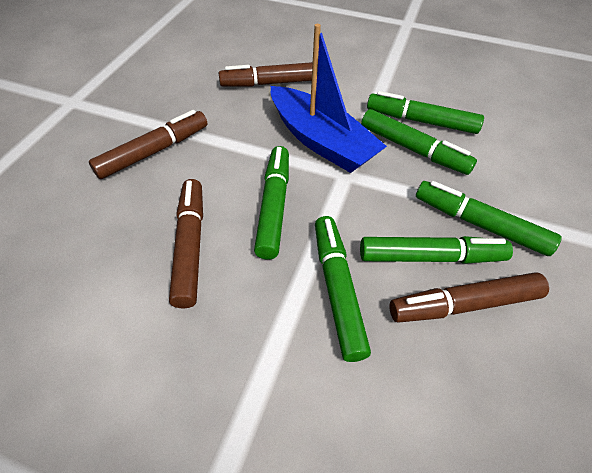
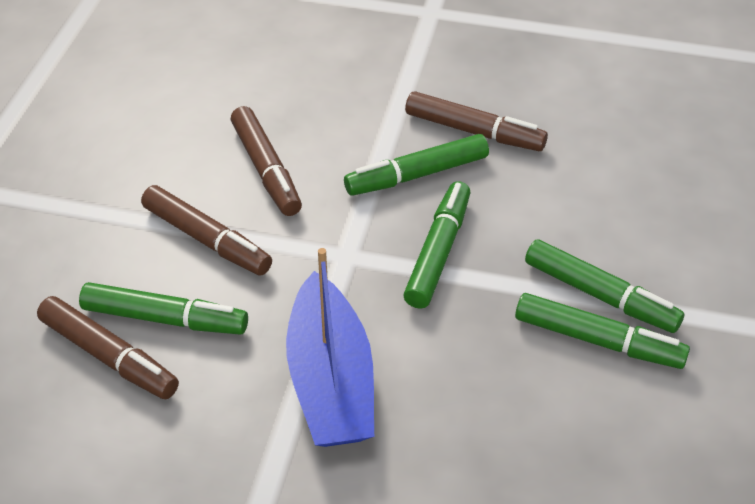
green marker: [254,146,289,260] [315,216,371,362] [360,236,513,264] [361,109,477,175] [367,91,484,134] [416,181,562,256] = 6 -> [79,282,248,335] [344,134,489,196] [403,181,470,309] [515,293,690,369] [525,239,685,333] = 5

